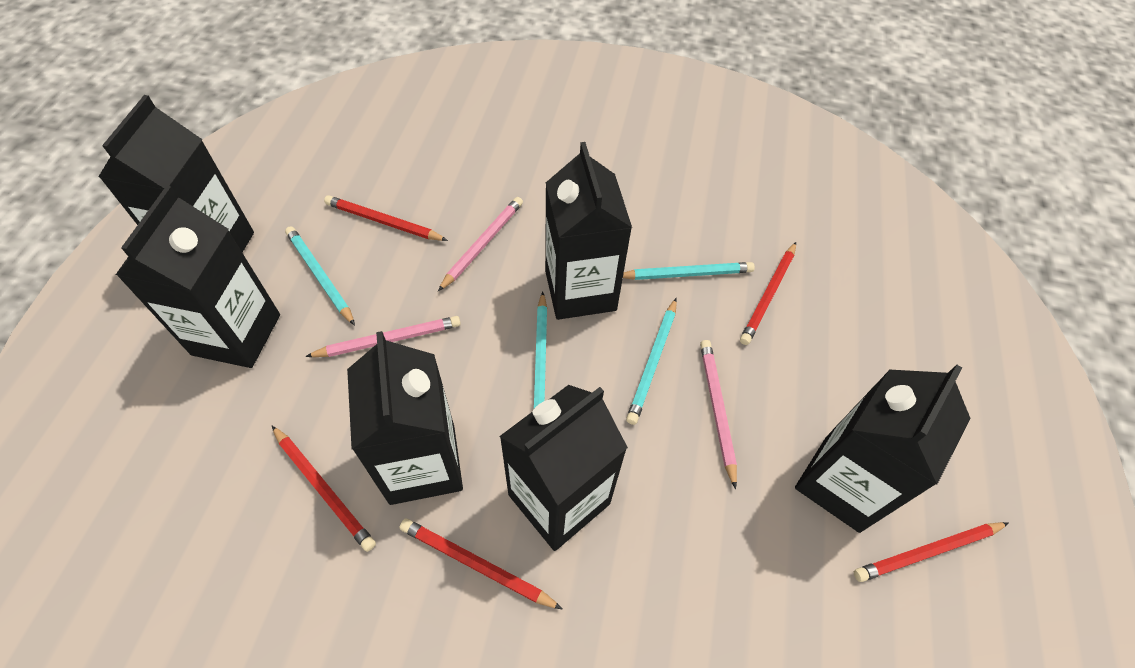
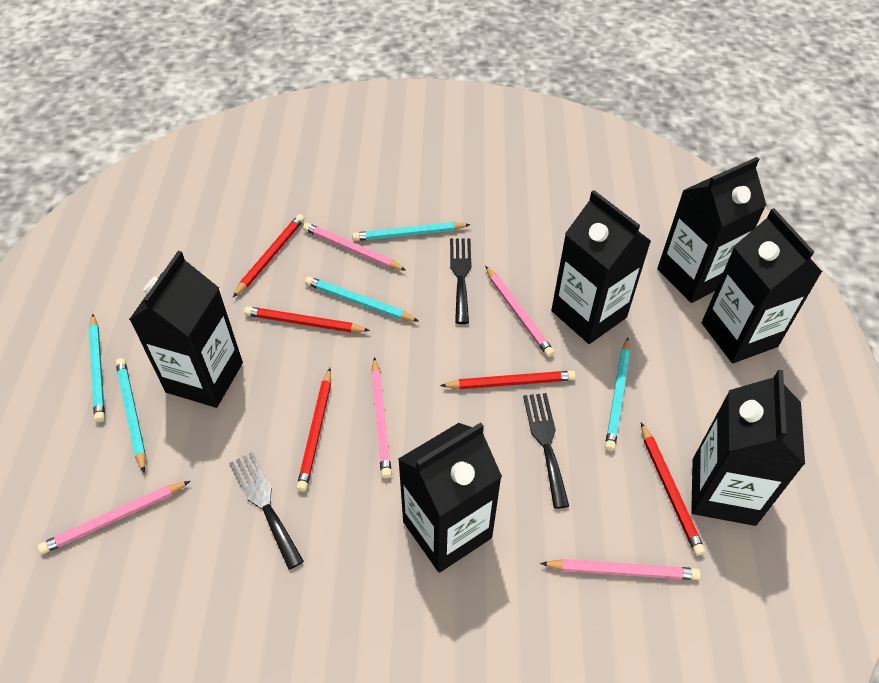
black fork: none = 0 -> [229,452,304,570] [450,238,472,324] [523,393,569,509] = 3
pink pencil: [305,316,461,357] [438,197,523,291] [700,340,737,489] = 3 -> [38,481,190,554] [303,223,406,271] [371,357,392,479] [485,266,555,357] [540,559,701,580] = 5
turquoise pencil: [285,226,355,325] [533,292,548,410] [623,262,755,280] [626,298,677,425] = 4 -> [89,314,105,422] [116,358,146,473] [305,276,419,321] [352,222,470,241] [605,338,630,451] = 5

